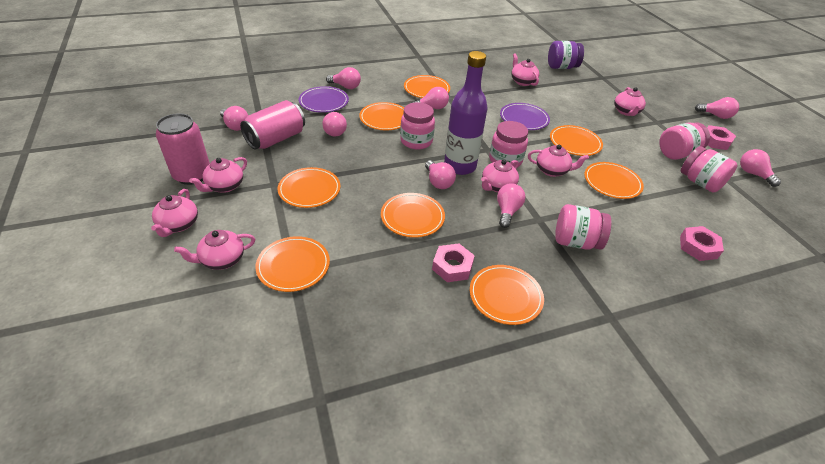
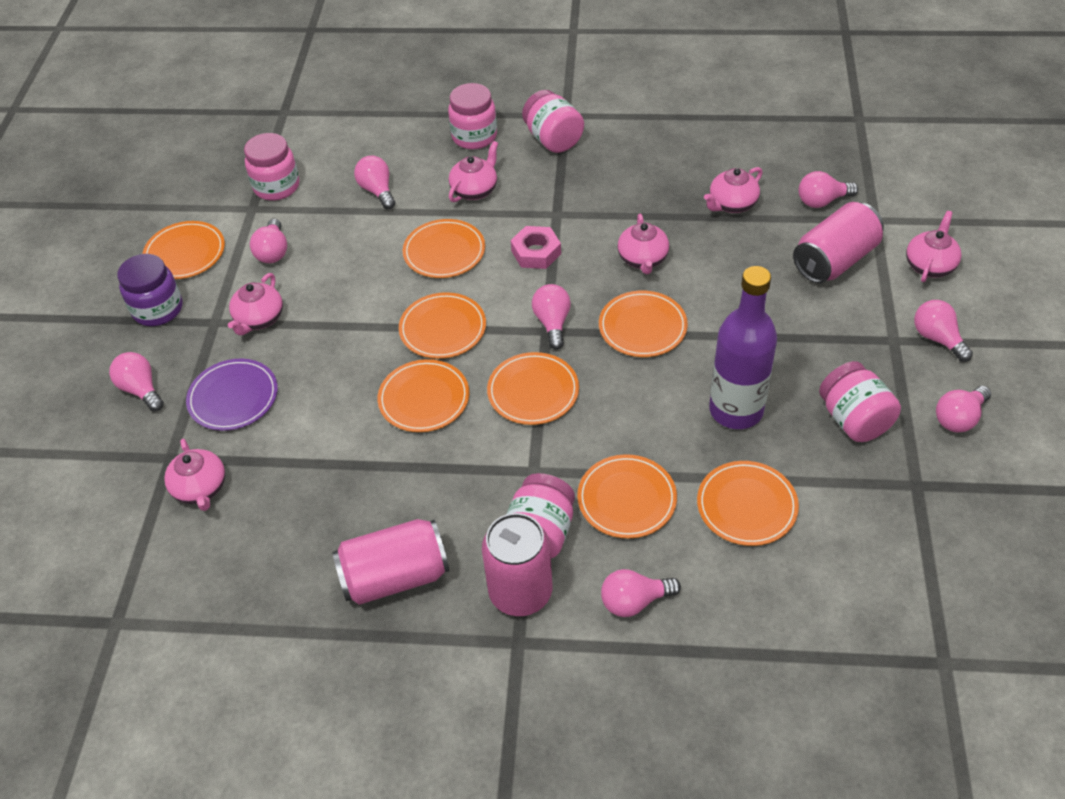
pink can: [156,113,210,185] [240,100,305,150] = 2 -> [332,519,449,605] [482,513,552,616] [793,202,884,283] = 3
pink nut: [432,243,475,282] [680,226,724,261] [707,125,736,150] = 3 -> [511,226,561,269] = 1
pink teapot: [151,189,198,237] [174,230,255,270] [189,157,247,193] [481,159,519,192] [511,53,539,86] [528,145,589,177] [614,87,646,116] = 7 -> [164,439,225,511] [228,273,283,336] [449,141,498,202] [618,214,669,274] [704,167,762,213] [906,211,962,282] = 6
purple plate: [298,86,349,113] [500,103,550,130] = 2 -> [186,359,278,431] = 1

